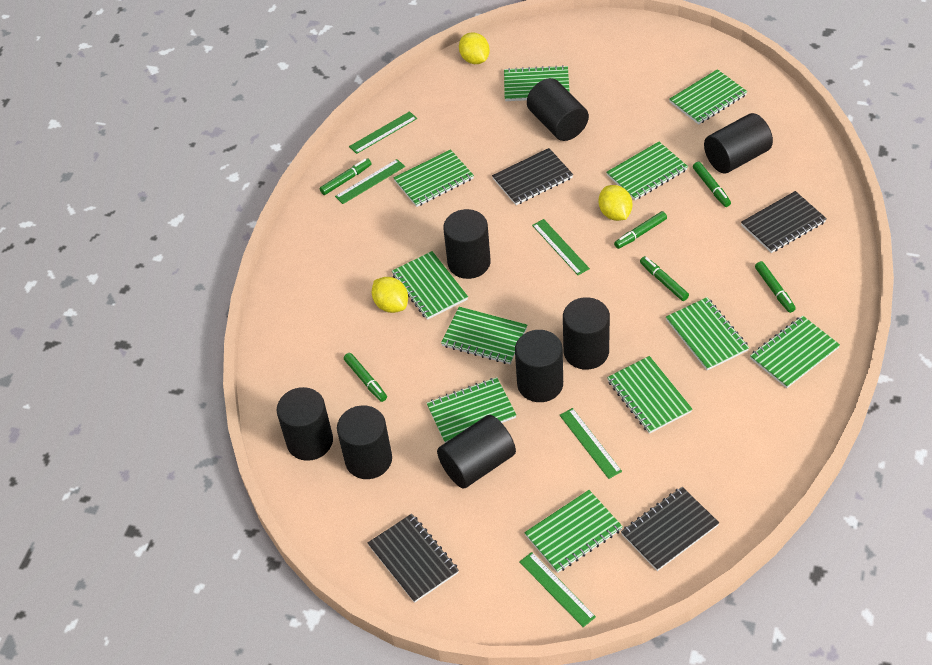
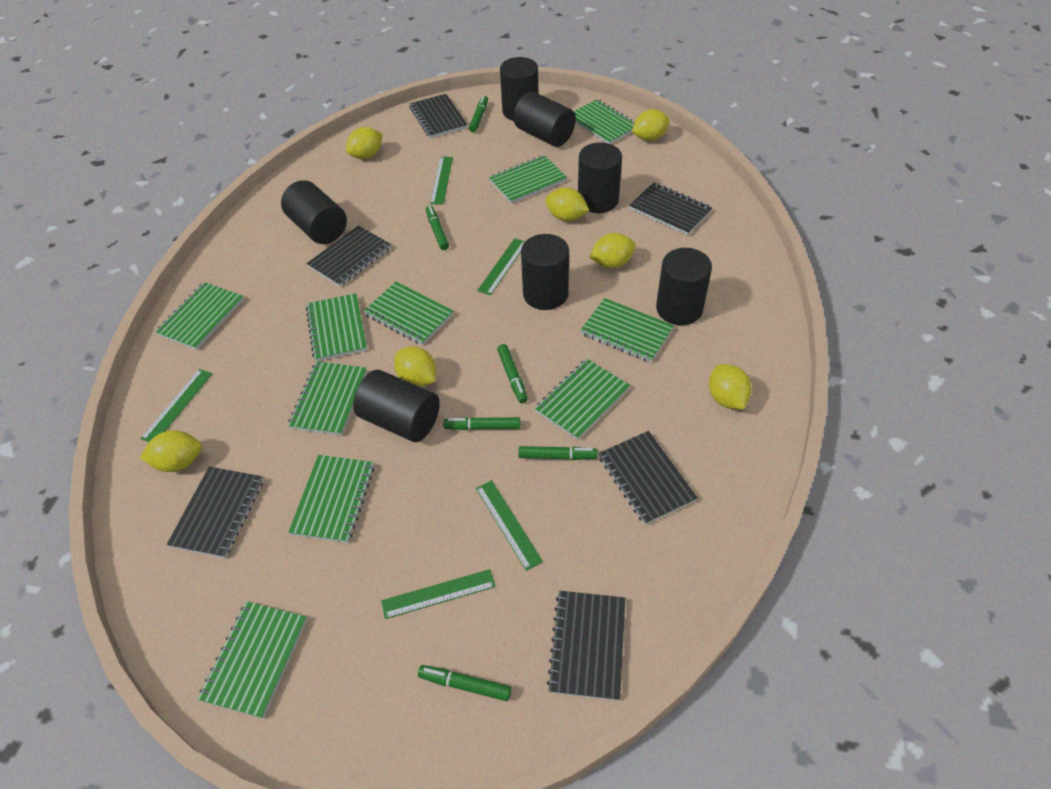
black cylinder: [277,387,333,461] [337,405,392,479] [437,415,516,488] [443,209,491,279] [515,330,563,402] [527,78,589,141] [563,297,610,370] [704,113,773,173] = 8 -> [281,180,347,244] [353,370,440,442] [500,57,539,121] [514,91,576,147] [521,234,569,310] [578,142,622,213] [656,248,712,325] = 7
black notebook: [368,514,459,603] [492,148,573,205] [621,487,719,571] [741,191,827,253] = 4 -> [167,467,264,558] [306,225,391,287] [409,94,468,138] [547,591,625,701] [599,431,698,525] [629,182,712,235] = 6
green notebook: [392,251,468,320] [393,149,474,207] [427,377,516,443] [441,307,527,364] [504,65,570,101] [524,490,623,573] [606,142,688,200] [607,356,693,434] [666,297,749,370] [669,69,747,125] [750,316,840,388] = 11 -> [155,282,244,350] [198,601,307,719] [288,361,367,436] [288,455,375,543] [306,293,367,361] [363,282,454,345] [489,155,567,204] [534,359,630,440] [574,99,635,144] [580,298,674,363] = 10
yellow lemon: [372,277,408,313] [459,33,490,64] [599,185,632,221] = 3 -> [140,430,202,472] [346,127,382,159] [394,346,436,387] [545,188,590,221] [589,233,636,268] [632,109,670,141] [709,364,751,409] = 7

